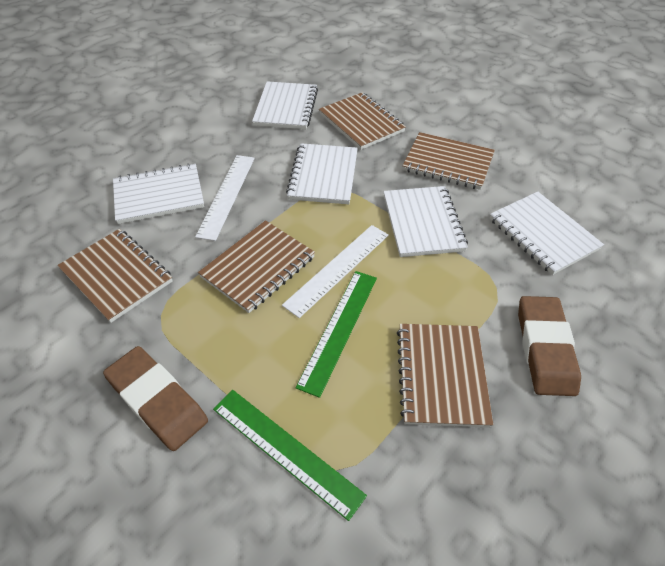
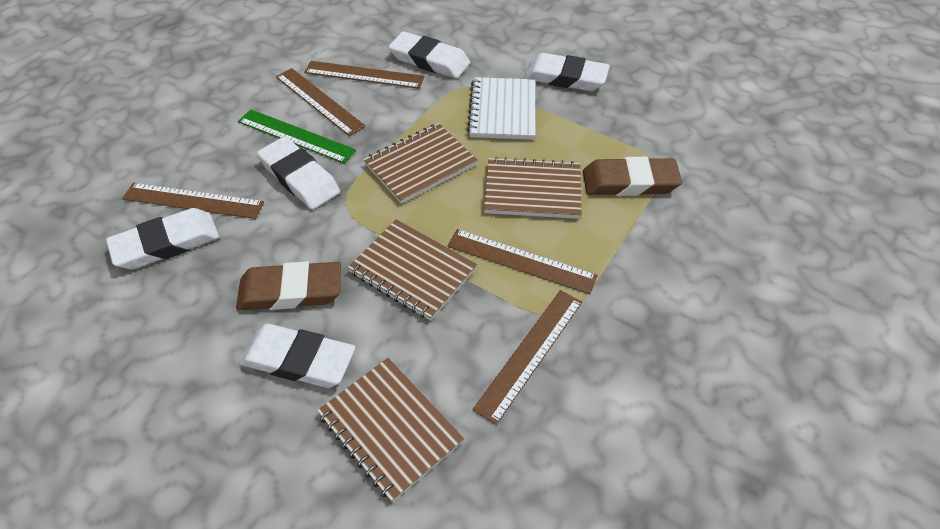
brown notebook: [57,229,173,323] [198,220,315,313] [319,92,406,150] [397,324,493,428] [403,132,495,190] = 5 -> [317,358,464,502] [348,219,477,321] [364,123,478,204] [484,157,582,219] = 4
brown ruler: none = 0 -> [122,183,264,219] [276,68,366,136] [304,61,424,89] [447,229,598,294] [472,290,582,425] = 5
green ruler: [213,390,367,521] [296,271,377,398] = 2 -> [238,109,356,163] = 1
white eraser: none = 0 -> [106,208,219,270] [239,324,356,388] [257,137,340,210] [389,31,470,79] [524,53,610,91] = 5
white notebook: [113,163,204,224] [252,81,318,129] [286,143,358,204] [383,186,468,257] [489,192,604,275] = 5 -> [467,77,535,140] = 1
white ruler: [195,155,255,241] [282,225,389,318] = 2 -> none = 0

